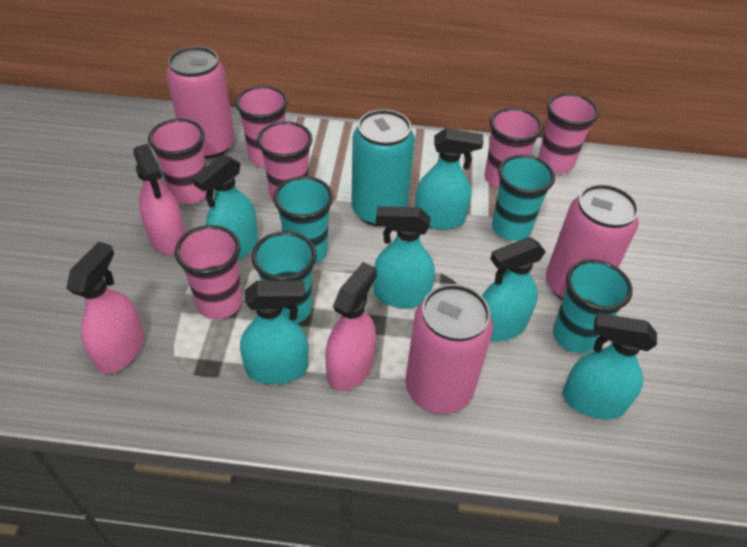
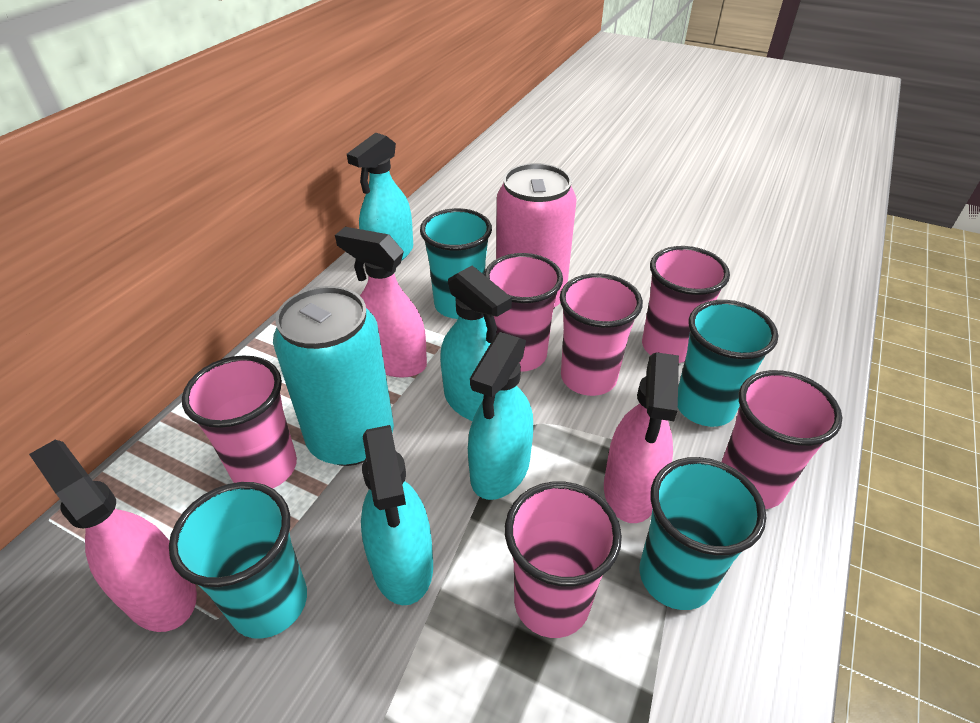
pink can: [166,46,235,159] [405,284,493,414] [546,184,639,300] = 3 -> [496,163,577,308] = 1
turquoise spray bottle: [193,155,258,260] [240,280,309,384] [374,206,435,308] [415,128,483,230] [482,237,546,341] [562,313,657,420] = 6 -> [347,133,413,260] [361,425,433,605] [440,265,512,421] [468,332,533,500] = 4

